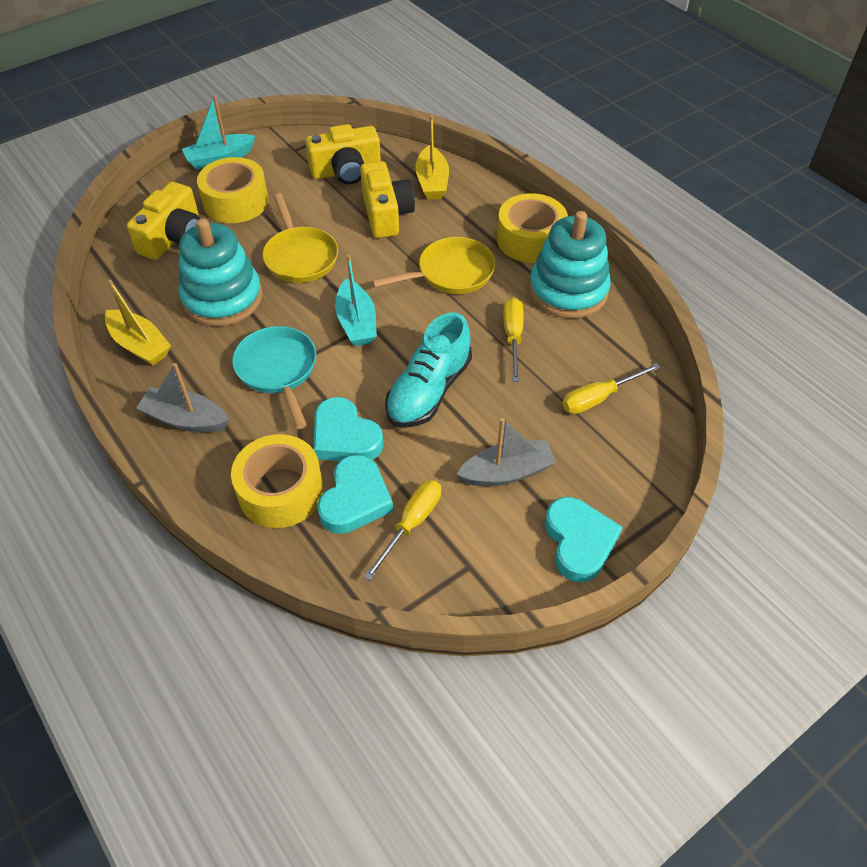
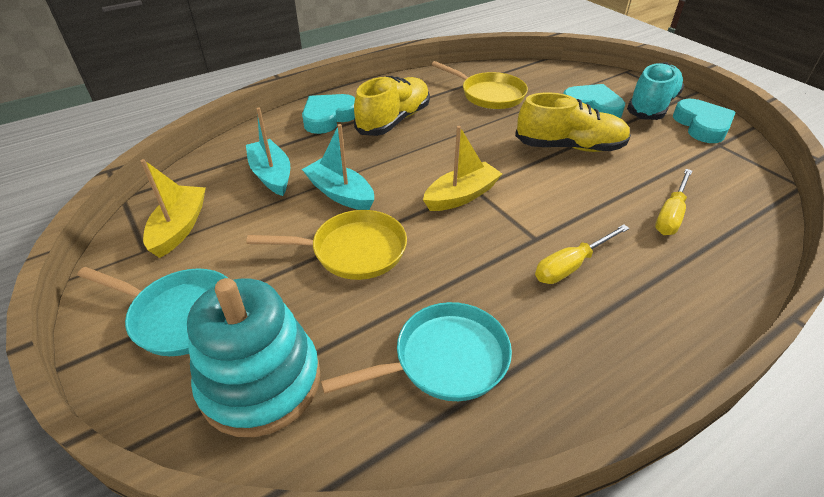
grey boat: [136,363,229,432] [457,418,556,486] = 2 -> none = 0
turquoise pan: [232,326,316,429] = 1 -> [77,267,228,356] [321,302,512,401] = 2
turquoise stacking toy: [179,218,262,326] [529,211,610,319] = 2 -> [187,278,321,437] = 1
yellow camera: [127,182,200,260] [305,124,381,184] [360,161,415,238] = 3 -> none = 0
yellow screwdriver: [364,480,441,581] [503,297,524,382] [562,363,661,414] = 3 -> [535,224,630,284] [655,169,692,235] = 2
yellow shoe: none = 0 -> [354,76,430,136] [515,92,631,152] = 2
yellow tape: [197,157,269,223] [231,434,323,528] [497,193,568,263] = 3 -> none = 0

